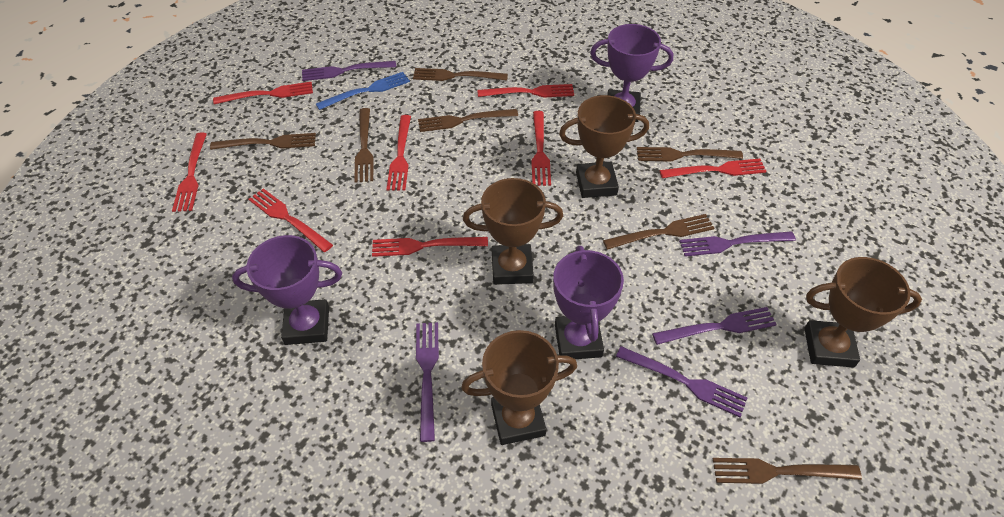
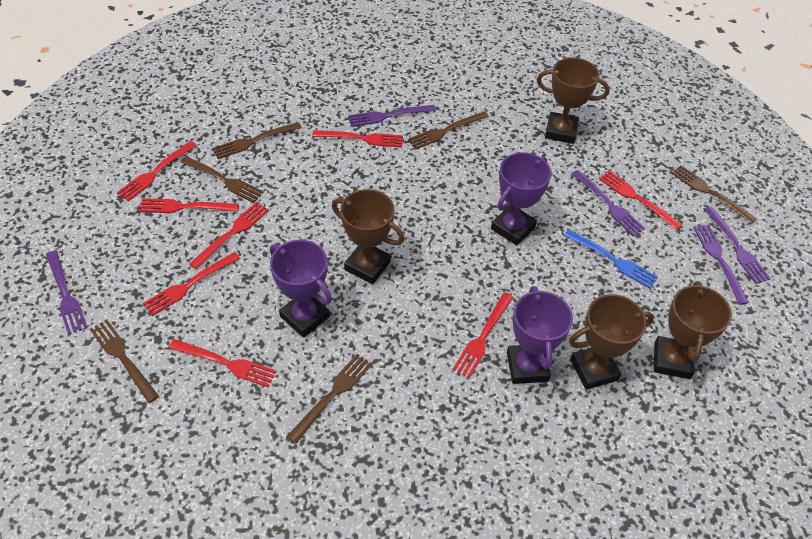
brown fork: [210,133,316,150] [354,108,374,183] [413,68,508,81] [418,109,518,132] [603,214,714,250] [637,147,743,161] [713,458,862,484] = 7 -> [90,319,159,403] [180,156,264,203] [212,122,302,159] [287,354,372,443] [408,111,489,150] [671,165,757,224] = 6

